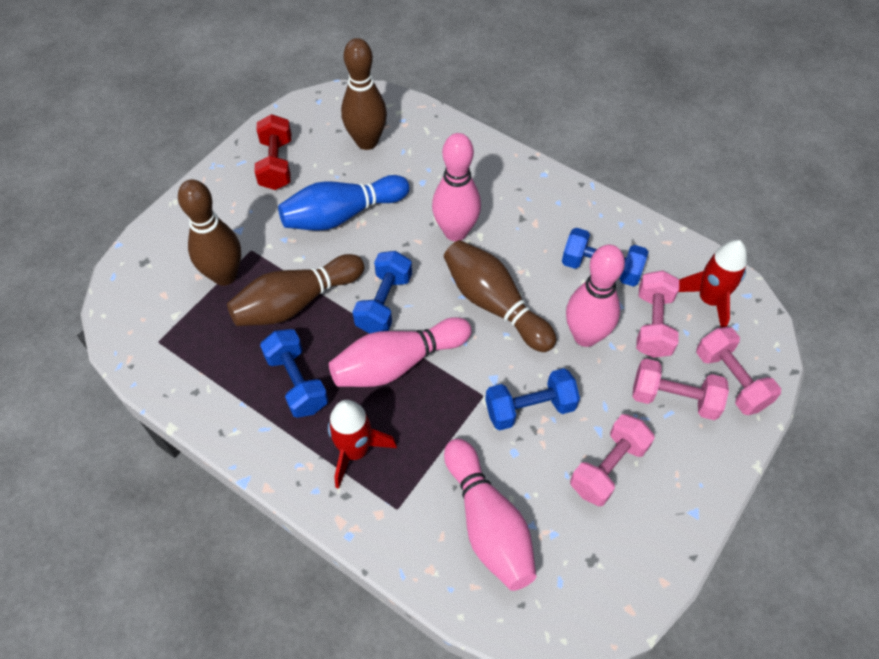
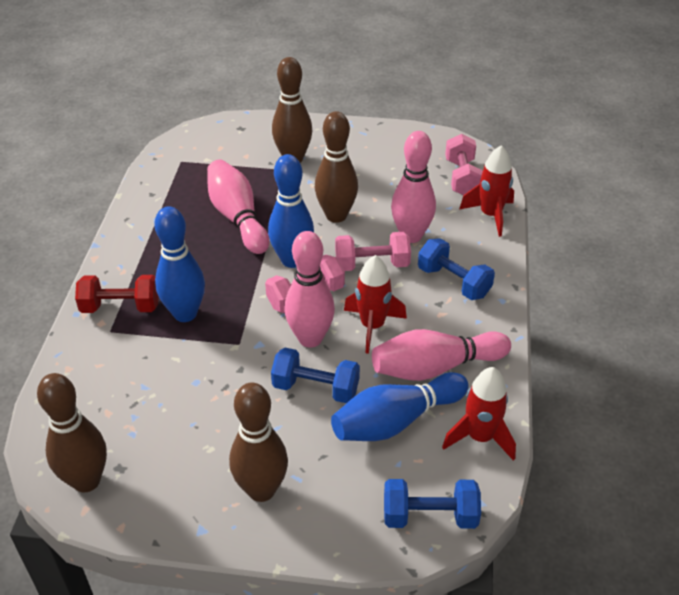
blue bowling pin: [278,175,409,231] = 1 -> [154,206,205,322] [268,154,314,268] [331,372,469,441] = 3
blue dumbbell: [260,329,328,418] [353,251,412,334] [485,368,580,431] [562,228,648,287] = 4 -> [271,348,360,403] [384,479,481,529] [418,238,495,300] = 3
pink dumbbell: [570,414,655,507] [632,359,729,420] [636,270,679,358] [696,327,781,415] = 4 -> [265,255,345,313] [335,232,411,271] [445,134,483,195] = 3
red rocket: [328,400,397,489] [678,240,747,328] = 2 -> [344,255,407,354] [442,367,516,461] [460,145,514,237] = 3

